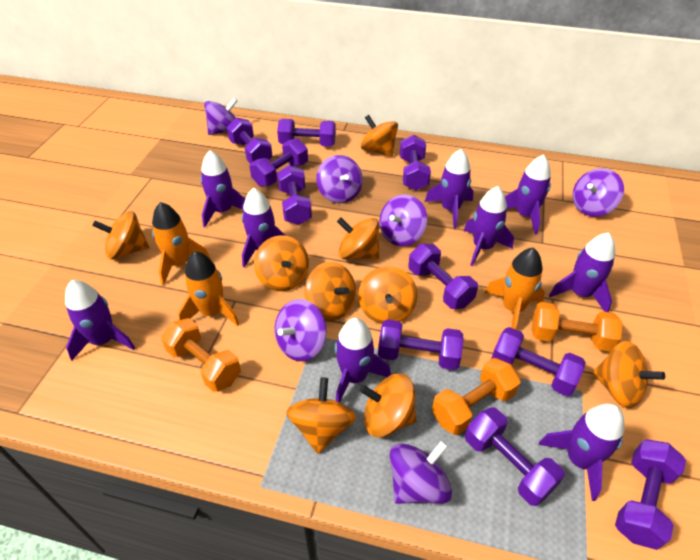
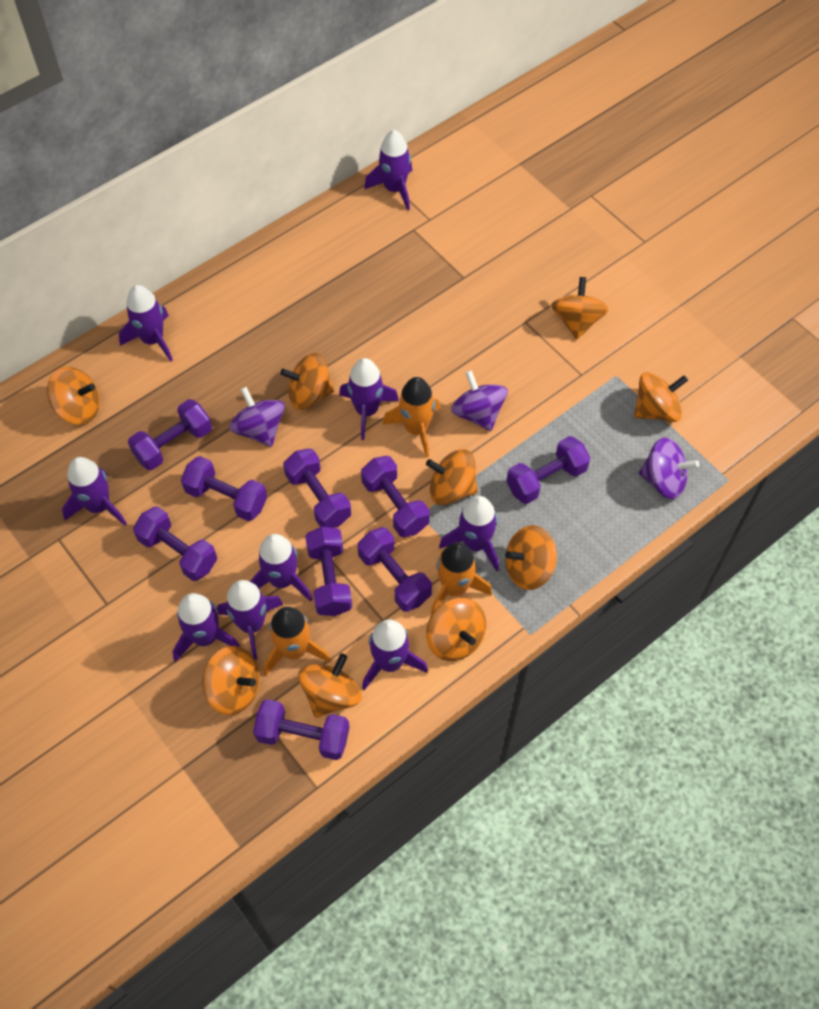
orange dumbbell: [161,318,241,392] [432,358,521,435] [532,302,623,352] = 3 -> none = 0
purple dumbbell: [227,117,273,163] [250,138,308,187] [277,119,336,146] [277,165,312,225] [378,319,464,370] [400,135,431,191] [409,244,478,309] [465,407,565,506] [491,327,586,396] [615,439,686,550] = 10 -> [128,399,212,470] [133,506,217,581] [181,456,267,521] [253,699,350,760] [283,449,351,528] [305,527,352,616] [358,527,432,612] [361,456,430,537] [506,436,590,504] = 9
purple spinning top: [204,98,237,135] [274,299,327,361] [316,155,363,204] [379,194,427,246] [390,440,452,504] [572,168,624,217] = 6 -> [229,387,285,447] [451,370,508,431] [639,438,699,499] = 3

